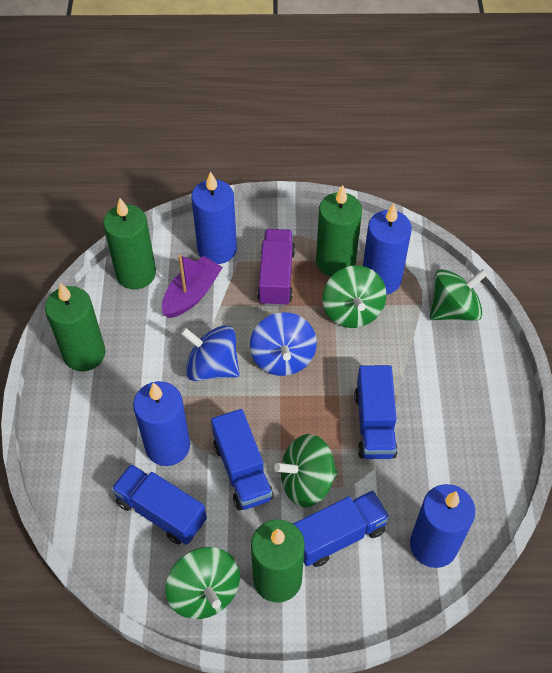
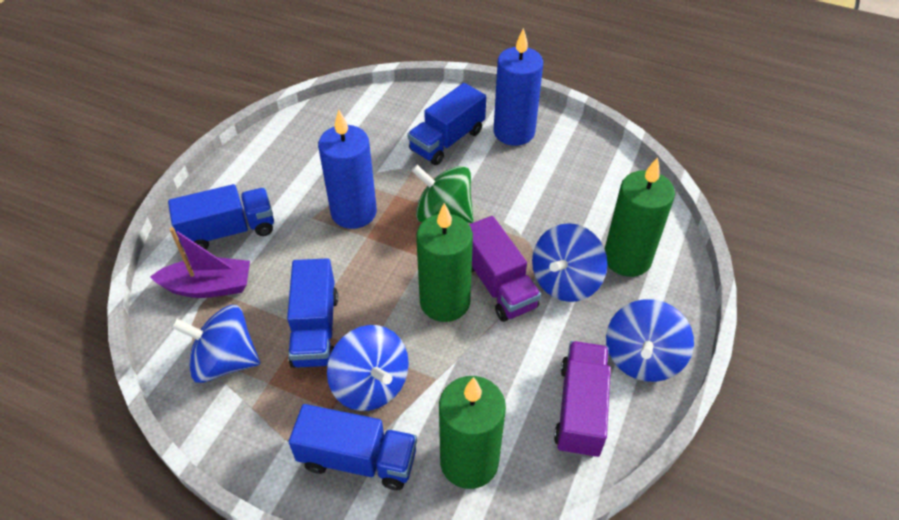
blue candle: [133,381,190,466] [191,171,237,264] [363,204,412,295] [410,484,475,568] = 4 -> [318,110,377,229] [493,28,543,146] = 2
blue spinning top: [180,325,240,381] [250,312,317,376] = 2 -> [171,305,260,383] [327,325,409,411] [532,223,607,302] [606,299,694,382] = 4
green candle: [45,283,106,371] [103,198,156,289] [251,519,305,603] [316,185,362,276] = 4 -> [416,203,473,322] [439,376,506,489] [605,157,675,277] = 3
green spinning top: [166,547,240,619] [274,434,338,508] [322,266,387,328] [430,269,488,321] = 4 -> [411,165,473,223] = 1
purple truck: [257,229,295,307] = 1 -> [469,216,541,322] [554,341,611,458] = 2

